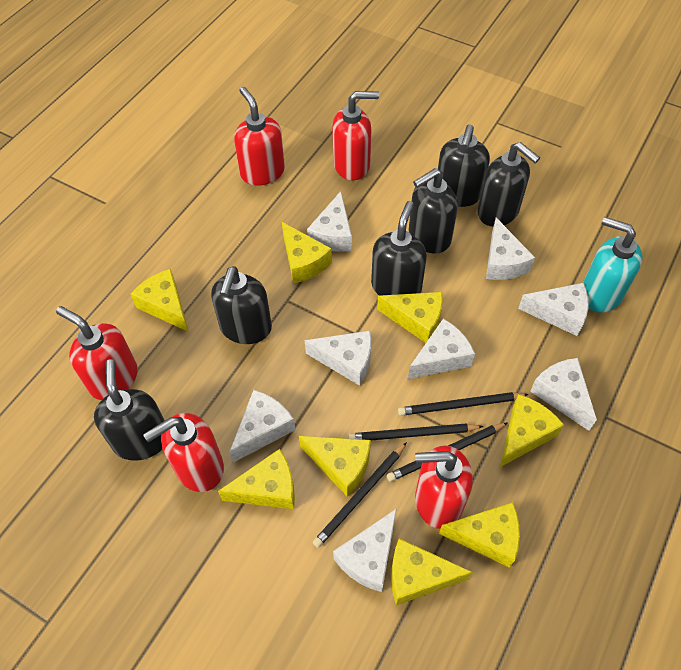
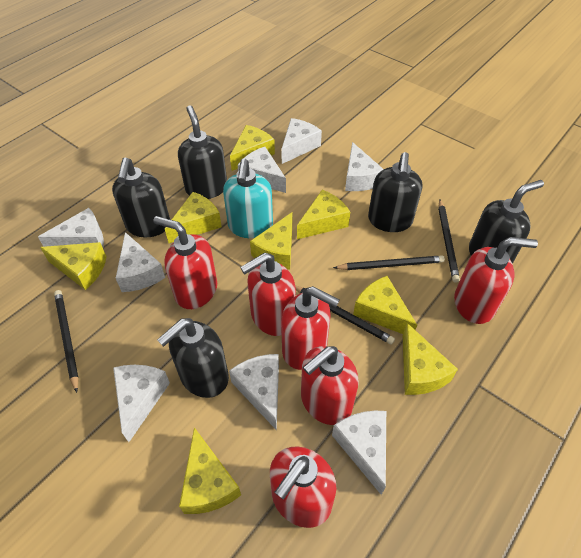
black soap dispenser: [94,359,165,461] [211,266,272,344] [371,201,427,296] [409,168,458,254] [438,124,490,207] [477,142,540,227] = 6 -> [112,158,170,237] [157,318,229,398] [178,105,227,199] [368,152,422,232] [469,180,544,264] = 5
red soap dispenser: [56,306,138,400] [143,413,224,492] [234,87,285,186] [332,91,379,180] [415,446,473,529] = 5 -> [153,216,217,309] [240,252,296,336] [270,447,337,528] [281,286,340,370] [301,346,359,425] [454,237,538,324] = 6

